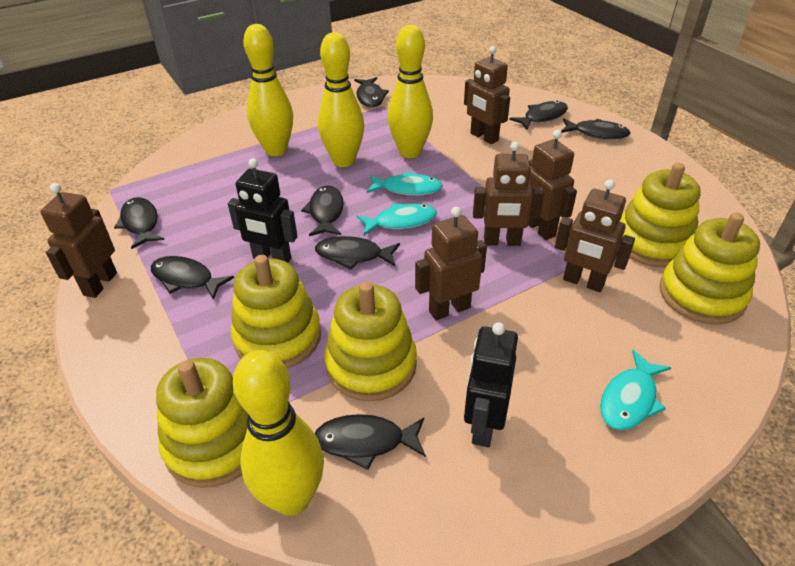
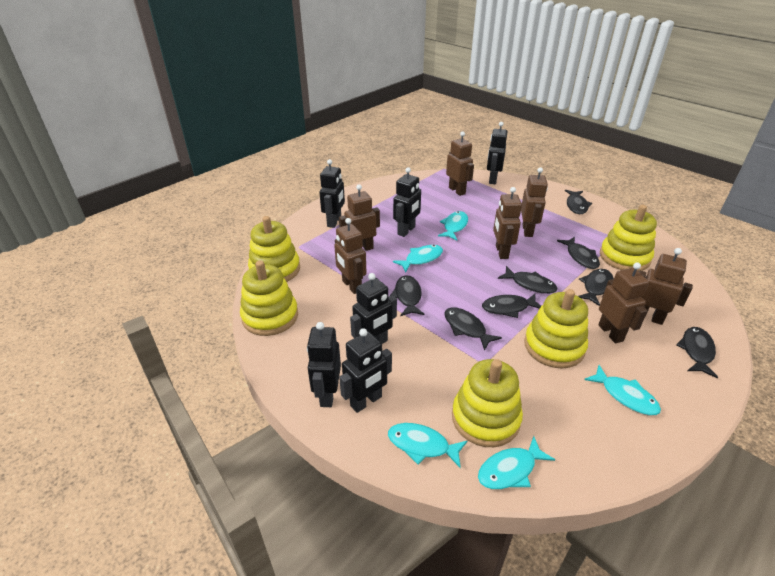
black robot: [228,158,298,263] [464,322,518,447] = 2 -> [307,322,341,407] [319,159,345,228] [339,328,392,413] [350,273,397,344] [393,167,421,237] [487,122,507,184] = 6
brown robot: [40,183,117,298] [415,207,487,320] [464,46,510,144] [473,142,544,246] [528,130,577,240] [555,180,635,292] = 6 -> [334,218,367,294] [339,184,380,251] [446,132,474,196] [493,187,522,259] [521,167,548,237] [598,262,649,343] [638,248,693,325] = 7
turquoise fish: [357,203,437,236] [367,171,443,196] [600,350,671,430] = 3 -> [388,423,467,468] [393,245,443,273] [438,211,468,240] [478,436,555,489] [584,365,661,415] = 5
yellow bowling pin: [233,350,324,516] [243,24,293,156] [318,32,364,167] [388,25,433,158] = 4 -> none = 0

